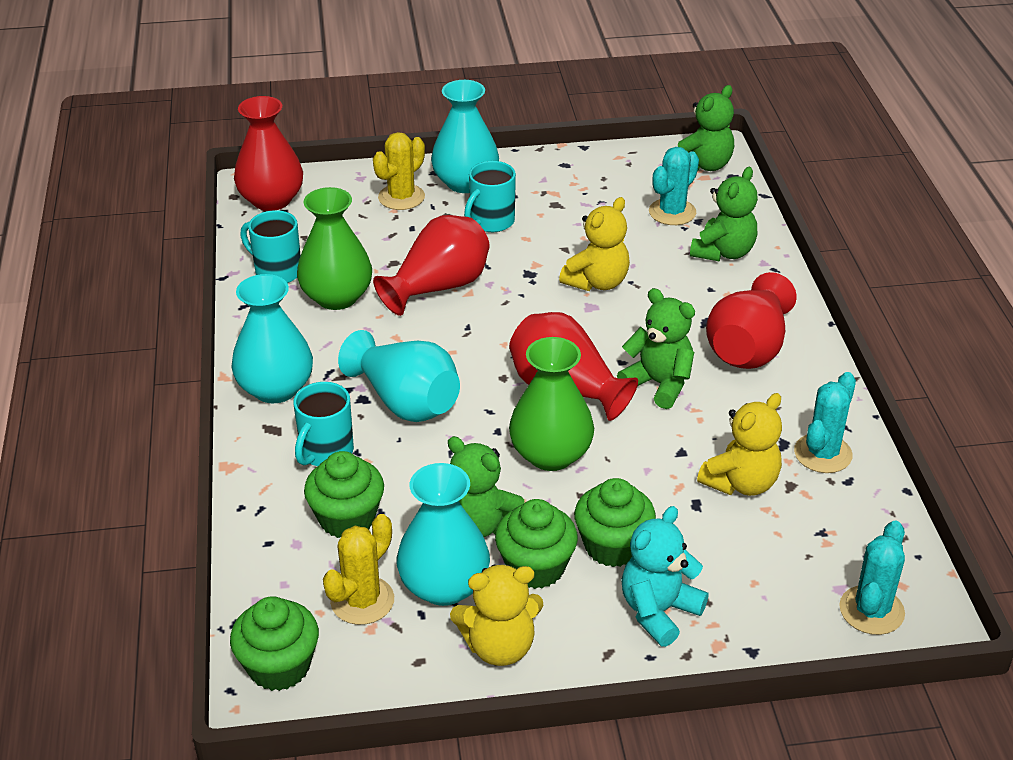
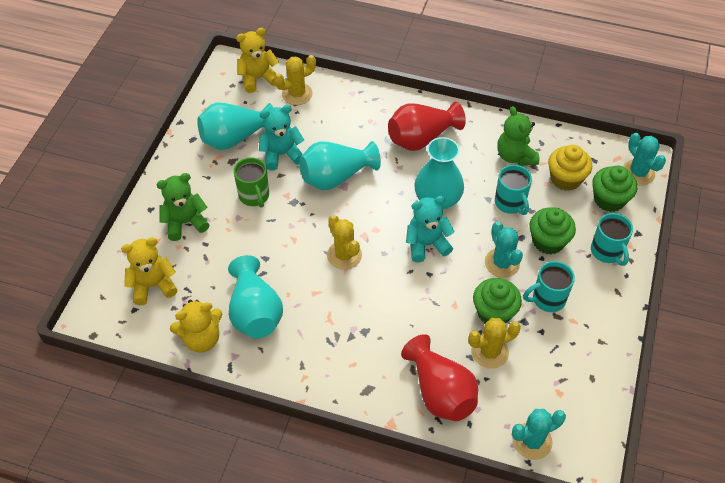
green cupcake: [230,596,319,691] [304,451,384,538] [495,499,578,589] [574,478,656,567] = 4 -> [473,278,522,324] [529,208,576,254] [592,166,637,212] = 3
green mug: none = 0 -> [234,157,269,208] = 1
green teddy bear: [448,436,525,537] [617,288,695,409] [678,85,734,172] [690,167,758,262] = 4 -> [156,173,210,241] [497,106,539,166] = 2
green vase: [297,187,372,310] [509,337,594,471] = 2 -> none = 0
red vase: [234,96,303,211] [373,215,490,316] [509,312,638,421] [706,272,797,369] = 4 -> [388,102,466,151] [401,334,478,421] = 2
turquoise teddy bear: [621,506,709,647] = 1 -> [259,105,304,170] [406,196,455,262] = 2
yellow cactus: [323,514,394,625] [373,132,425,210] = 2 -> [274,55,316,105] [327,215,362,270] [468,318,521,369] = 3
yellow cupcake: none = 0 -> [548,145,592,191] = 1

